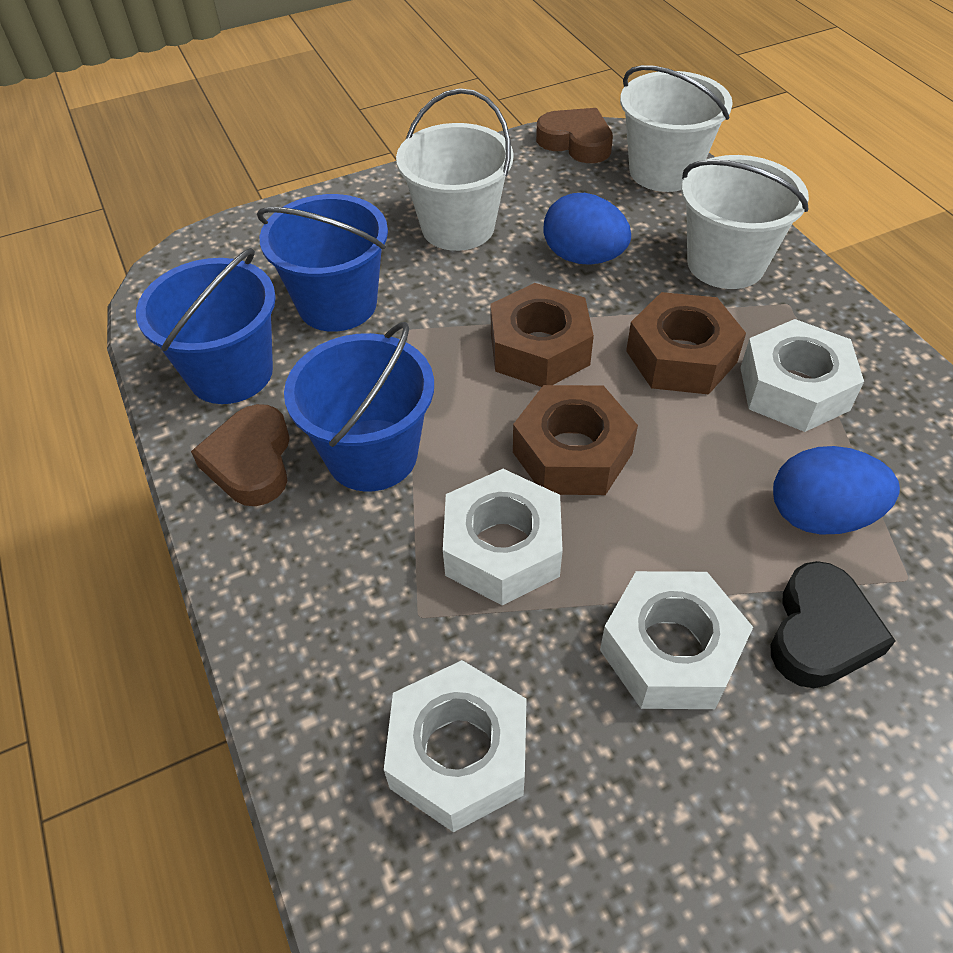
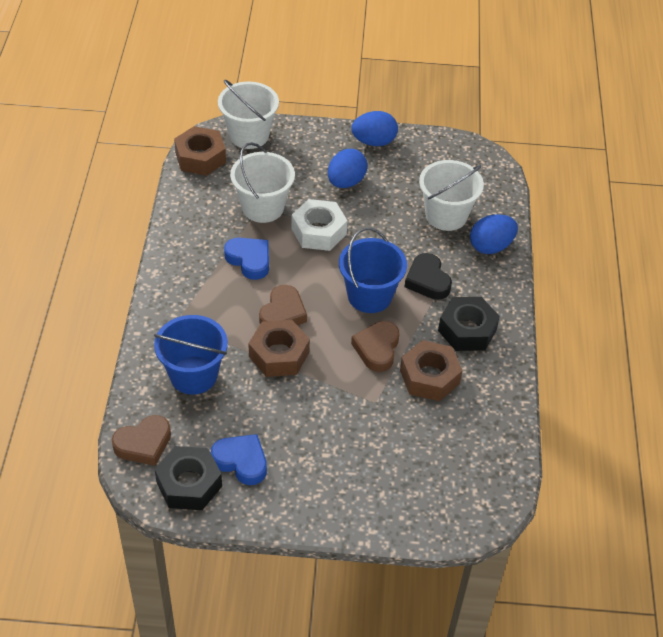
black nut: none = 0 -> [155,446,222,510] [438,297,500,351] = 2
blue bucket: [136,248,276,404] [257,194,388,332] [284,322,434,492] = 3 -> [154,315,228,395] [339,228,407,313] = 2
blue egg: [543,193,631,265] [773,446,900,535] = 2 -> [328,149,367,188] [351,111,398,146] [470,214,518,254] = 3
blue heart: none = 0 -> [211,434,267,485] [224,238,269,280] = 2
brown heart: [191,404,290,506] [536,108,613,163] = 2 -> [112,415,171,466] [259,285,307,325] [351,321,399,372] = 3
white nut: [384,660,527,833] [443,469,563,605] [600,571,753,709] [740,319,864,432] = 4 -> [291,199,347,251] = 1

